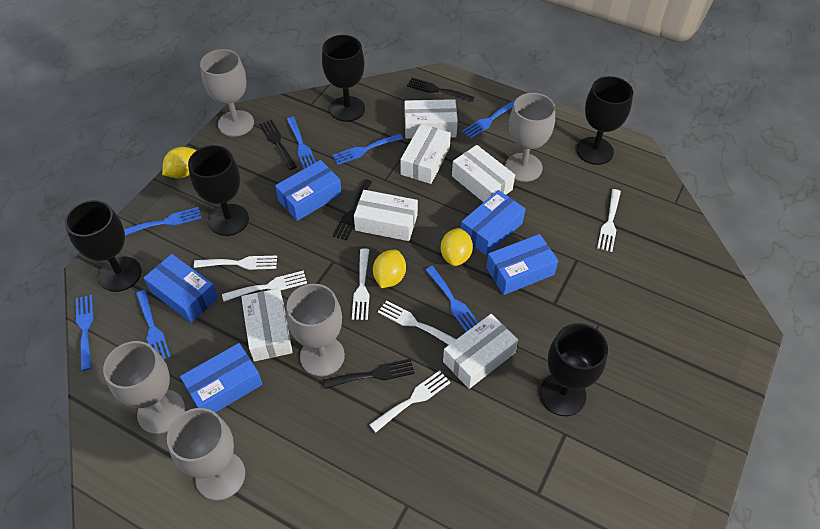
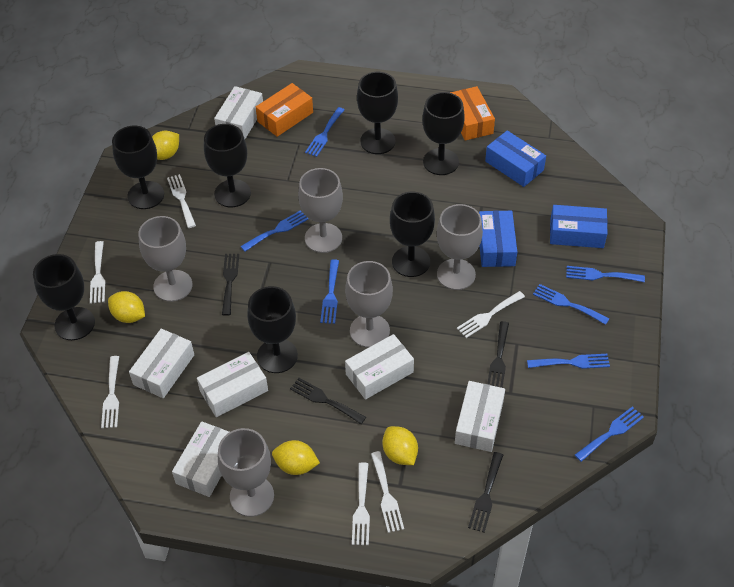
black goblet: [65,200,141,292] [188,145,249,236] [322,35,365,122] [540,323,608,416] [576,76,633,165] = 5 -> [33,254,95,340] [112,126,164,209] [204,124,251,207] [247,286,298,373] [357,72,398,154] [390,192,435,277] [422,92,465,175] = 7
blue box: [144,254,218,323] [180,343,263,413] [275,160,342,221] [461,190,525,256] [486,234,558,295] = 5 -> [479,211,517,267] [485,131,546,187] [550,205,608,248] = 3
orange box: none = 0 -> [256,83,313,137] [450,86,495,141] = 2
yellow lemon: [162,147,196,178] [373,250,406,288] [441,228,473,266] = 3 -> [108,291,145,323] [152,130,179,160] [272,440,320,475] [382,426,418,465] = 4

